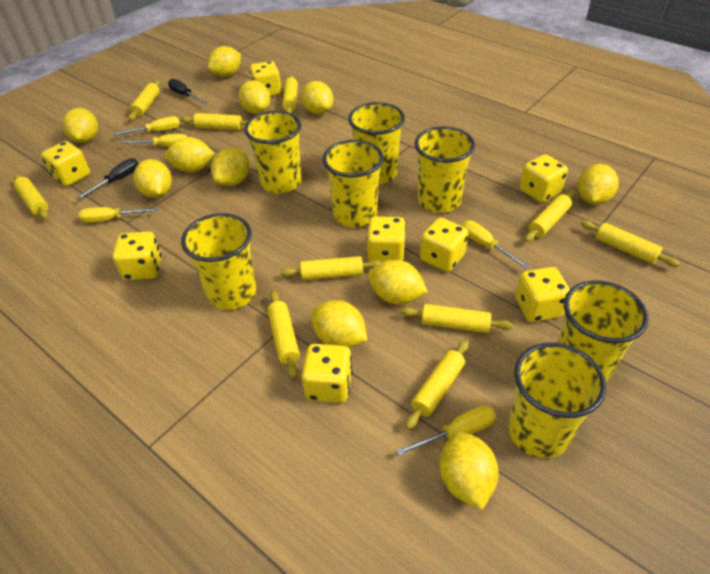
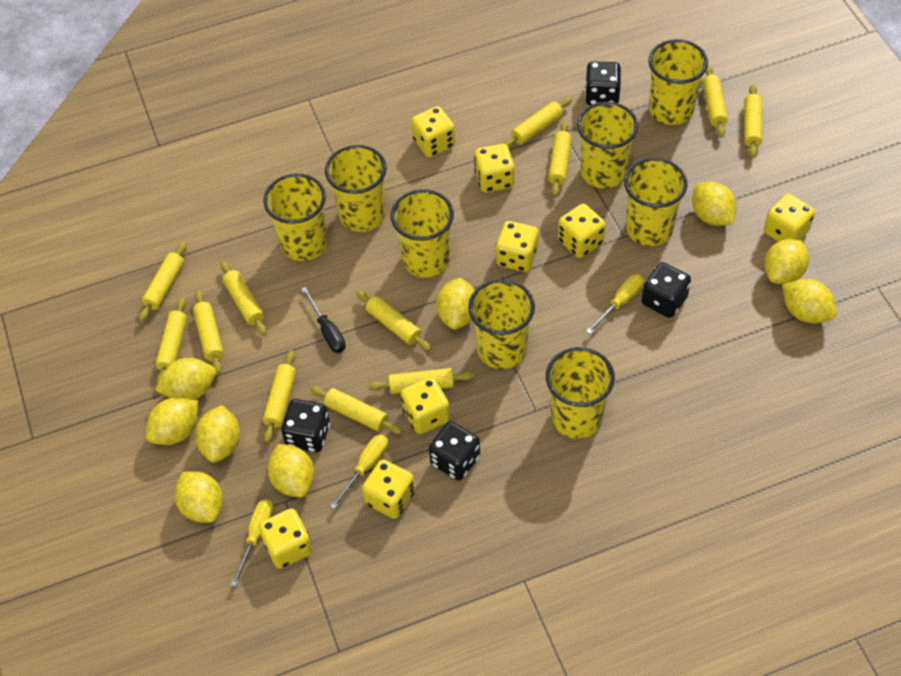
black dice: none = 0 -> [281,399,330,452] [429,421,480,481] [585,62,621,105] [642,262,691,318] = 4
black screwdriver: [76,158,138,200] [168,79,207,104] = 2 -> [301,287,346,353] = 1
yellow cup: [181,213,256,310] [244,111,302,193] [322,140,384,227] [348,102,405,184] [414,126,475,213] [508,342,606,458] [557,280,649,383] = 7 -> [263,174,327,261] [325,145,387,232] [390,189,454,278] [468,279,535,369] [546,347,615,439] [577,102,638,189] [624,158,688,246] [648,39,708,125] = 8
yellow lemon: [62,108,98,143] [133,159,172,198] [165,137,215,173] [207,46,241,77] [211,148,250,186] [238,80,271,114] [301,81,334,114] [312,300,367,348] [368,260,428,305] [439,431,499,510] [577,164,619,205] = 11 -> [146,397,198,445] [155,358,216,400] [174,471,223,523] [195,405,240,463] [268,444,314,497] [436,278,475,329] [692,182,737,226] [764,239,809,284] [782,279,837,324] = 9
yellow rolling pin: [14,174,49,219] [129,80,160,121] [181,113,248,130] [267,291,300,378] [281,256,382,280] [282,75,298,113] [401,304,513,333] [405,340,469,429] [525,191,575,242] [581,221,680,267] = 10 -> [139,242,187,322] [155,298,187,383] [193,290,224,374] [221,261,267,335] [263,350,296,443] [310,386,403,434] [356,290,431,351] [368,368,474,394] [503,97,572,148] [548,121,572,196] [702,65,728,137] [744,84,762,158] = 12
yellow screwdriver: [78,207,158,223] [113,116,180,136] [121,134,188,147] [396,406,496,456] [462,221,530,269] = 5 -> [231,499,274,586] [330,434,388,510] [586,274,644,334] = 3

